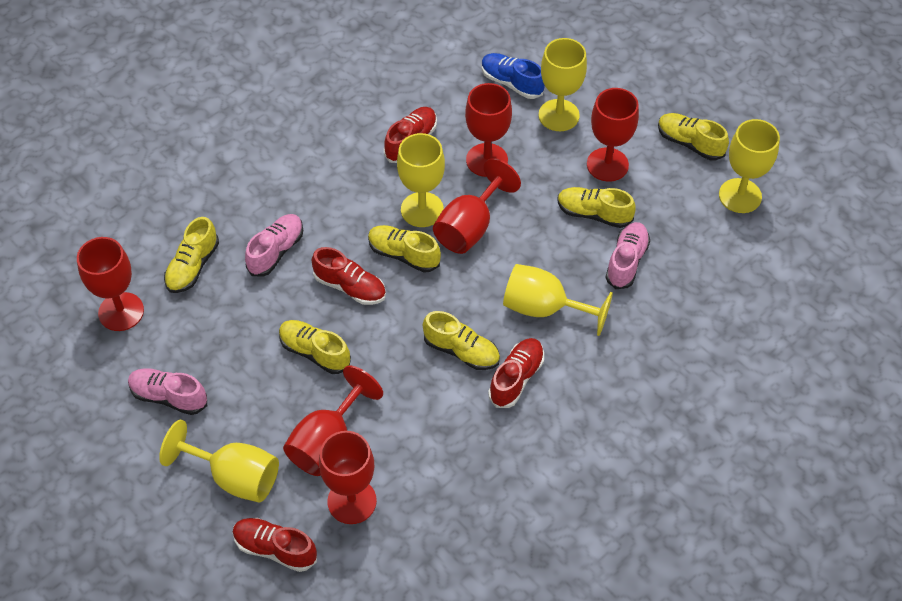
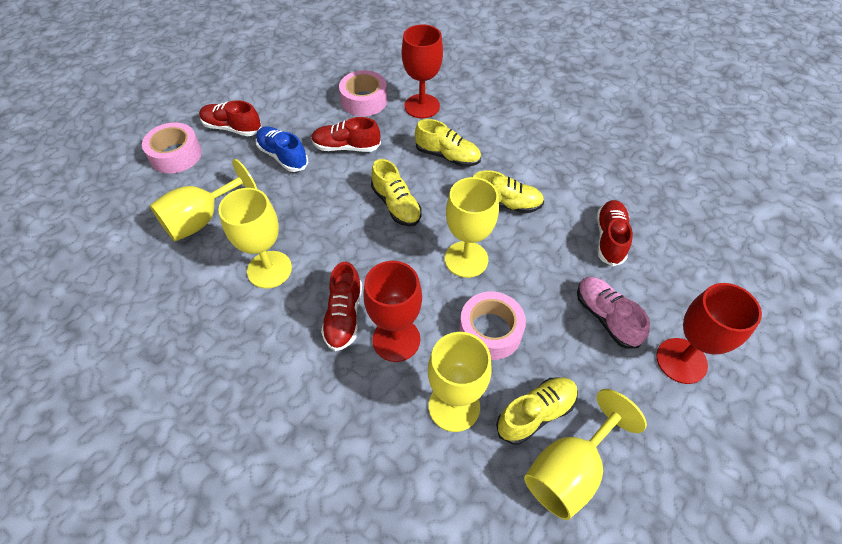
pink shoe: [128,368,207,415] [245,214,303,277] [605,222,650,289] = 3 -> [577,277,650,349] = 1
pink tape: none = 0 -> [142,122,202,173] [339,70,387,116] [459,291,526,360] = 3
red goblet: [77,237,144,331] [283,365,383,476] [319,431,377,524] [433,158,521,254] [465,83,512,177] [587,88,639,182] = 6 -> [364,261,422,362] [402,24,443,118] [656,283,762,384] = 3
yellow shoe: [164,217,219,293] [279,320,351,374] [368,225,441,273] [423,311,500,370] [558,187,636,228] [658,113,729,161] = 6 -> [371,159,422,226] [415,119,481,167] [473,170,544,213] [496,377,578,445] = 4

